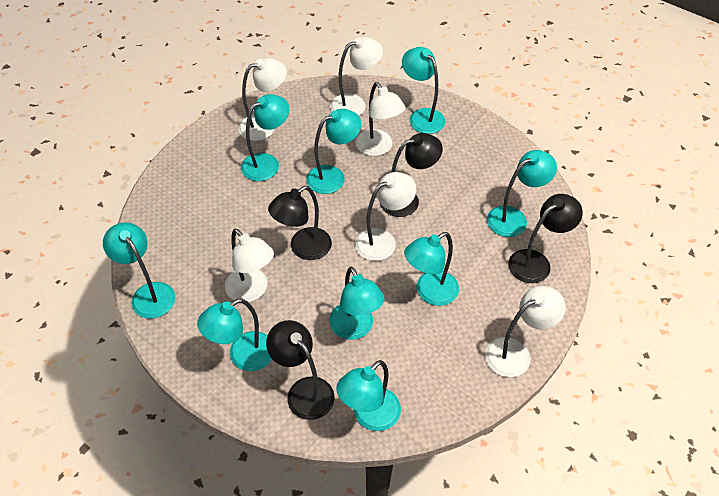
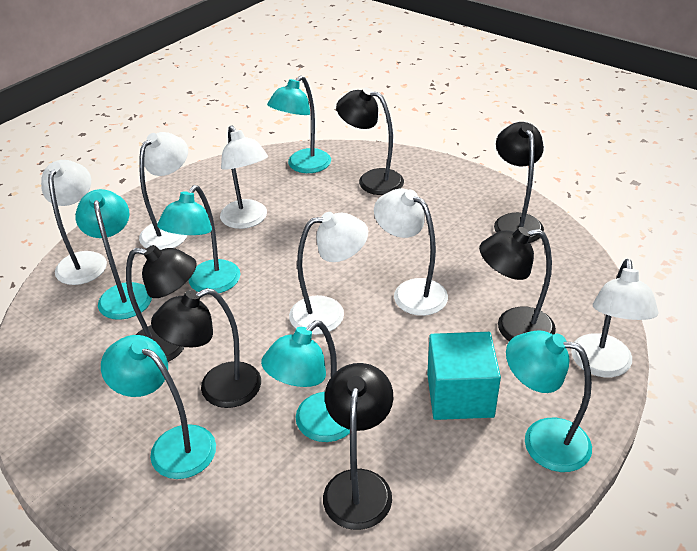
black lamp: [266,320,335,420] [268,186,332,260] [380,133,443,217] [508,194,583,283] = 4 -> [126,245,196,362] [151,288,261,408] [323,363,393,530] [336,87,404,195] [479,227,556,341] [494,122,544,243] = 6
turquoise cube: none = 0 -> [427,332,501,420] = 1
turquoise lamp: [103,223,175,318] [197,298,272,371] [241,94,289,181] [306,109,362,194] [329,266,385,340] [336,360,401,431] [402,47,446,134] [404,232,459,306] [487,150,557,237] = 9 -> [75,189,152,320] [101,335,216,479] [157,185,240,293] [261,321,350,442] [267,76,331,173] [506,330,592,472] = 6

